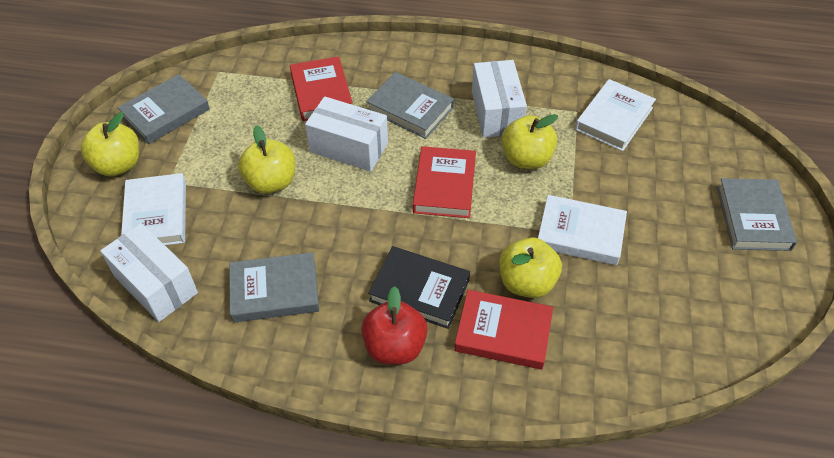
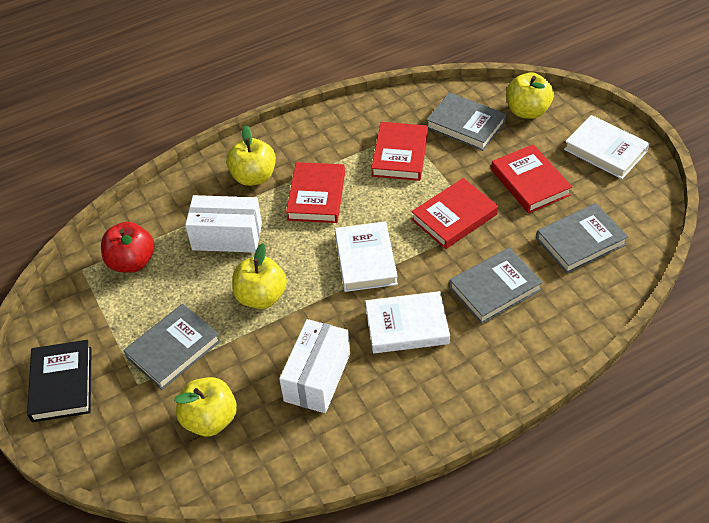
red book: [290,56,353,121] [413,146,476,218] [454,290,553,370] = 3 -> [286,162,345,223] [371,122,428,181] [411,178,498,249] [491,144,572,214] = 4
white box: [100,223,198,322] [305,96,388,172] [472,60,527,138] = 3 -> [185,195,262,253] [279,319,350,413] = 2

